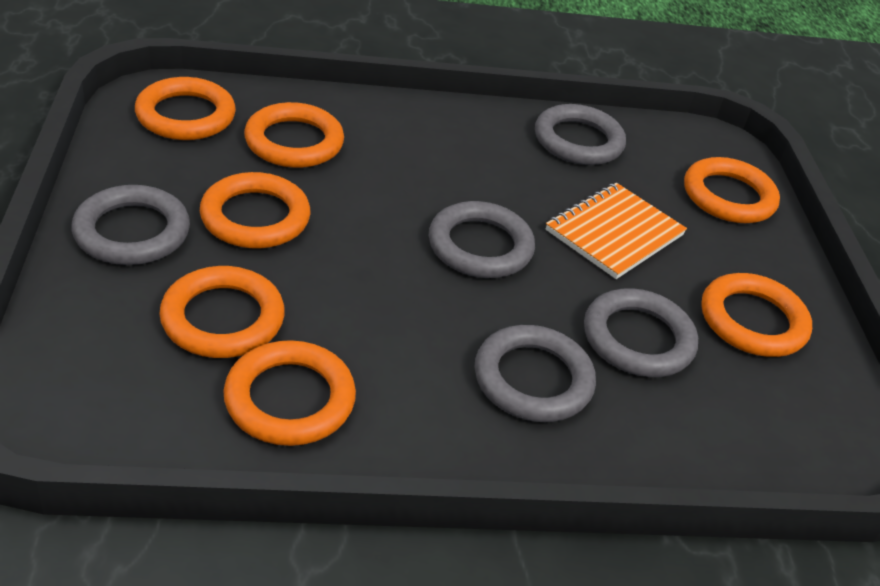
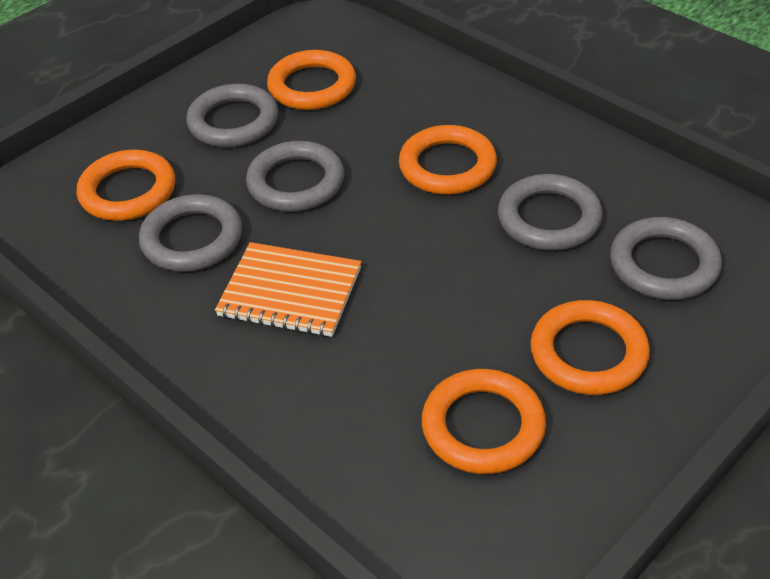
orange ring: [135,77,236,140] [159,266,285,358] [200,172,311,249] [223,340,356,446] [244,102,344,168] [684,157,780,223] [701,273,812,357] = 7 -> [77,150,175,221] [267,50,356,110] [399,125,497,195] [422,369,546,474] [531,300,650,395] = 5

